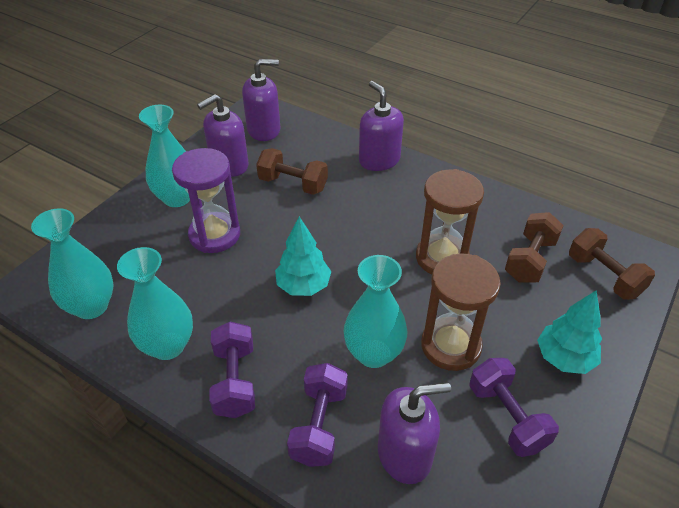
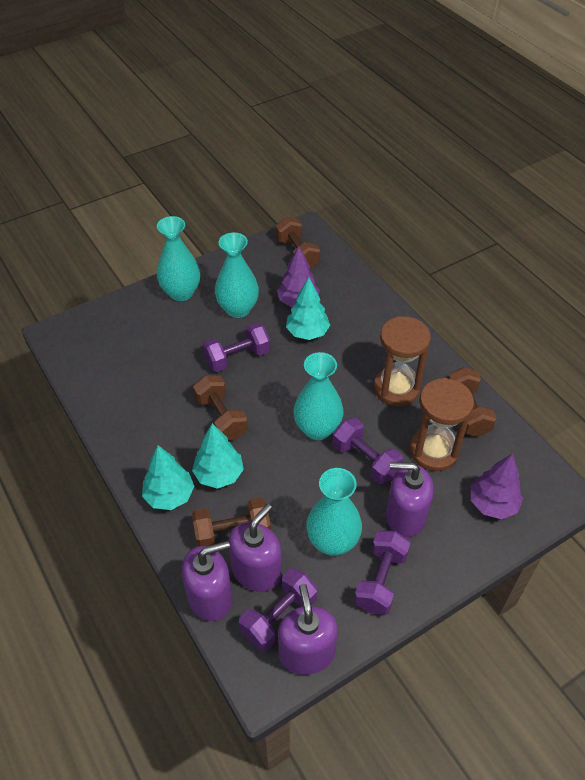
brown dumbbell: [256,148,328,195] [505,212,564,283] [569,228,655,300] = 3 -> [192,498,271,547] [193,375,248,440] [275,217,320,269] [448,367,497,437] = 4
purple dumbbell: [209,322,255,418] [287,363,348,467] [469,358,559,457] = 3 -> [203,323,270,372] [239,568,317,651] [333,418,403,484] [354,530,410,615] = 4
purple hourglass: [172,148,240,253] = 1 -> none = 0
purple tree: none = 0 -> [277,246,320,307] [471,454,523,519] = 2
turquoise tree: [275,216,331,296] [537,290,602,374] = 2 -> [142,445,194,510] [192,423,244,489] [286,277,330,340] = 3

